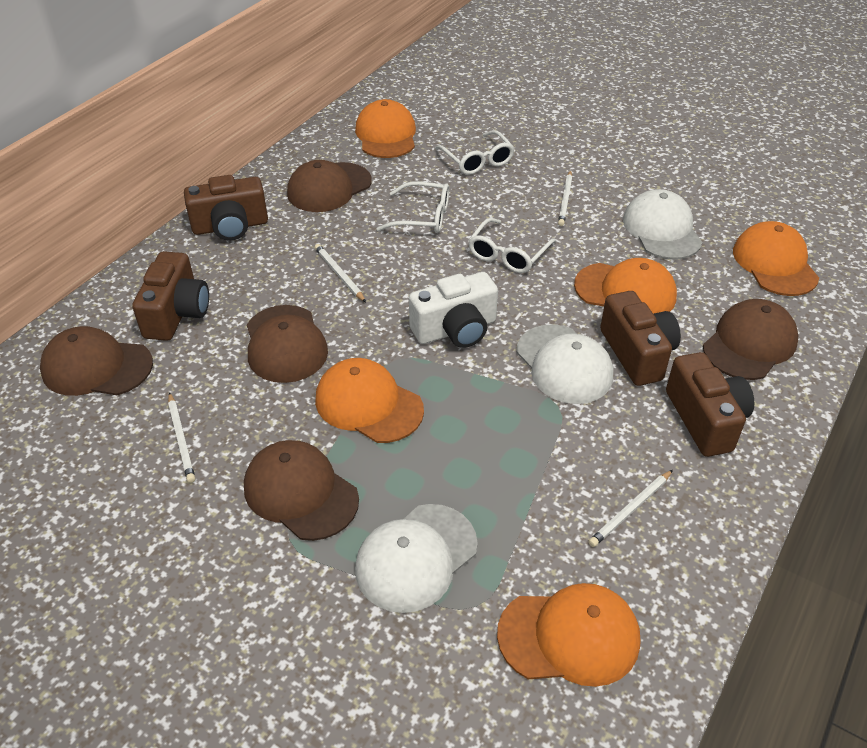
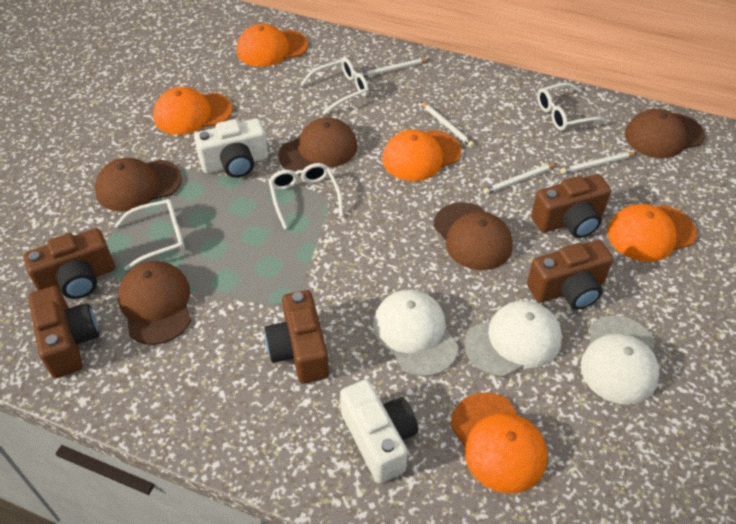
brown camera: [132,251,209,341] [184,175,268,241] [600,291,681,386] [666,352,754,457] = 4 -> [23,228,115,299] [28,286,99,378] [265,290,329,384] [527,240,613,310] [531,174,611,238] = 5
white camera: [409,272,498,348] = 1 -> [194,118,268,178] [340,380,418,483] = 2
white glasses: [376,181,449,233] [435,130,515,175] [468,218,556,273] = 3 -> [114,199,185,270] [269,163,343,229] [300,58,369,115] [537,83,608,131] = 4

